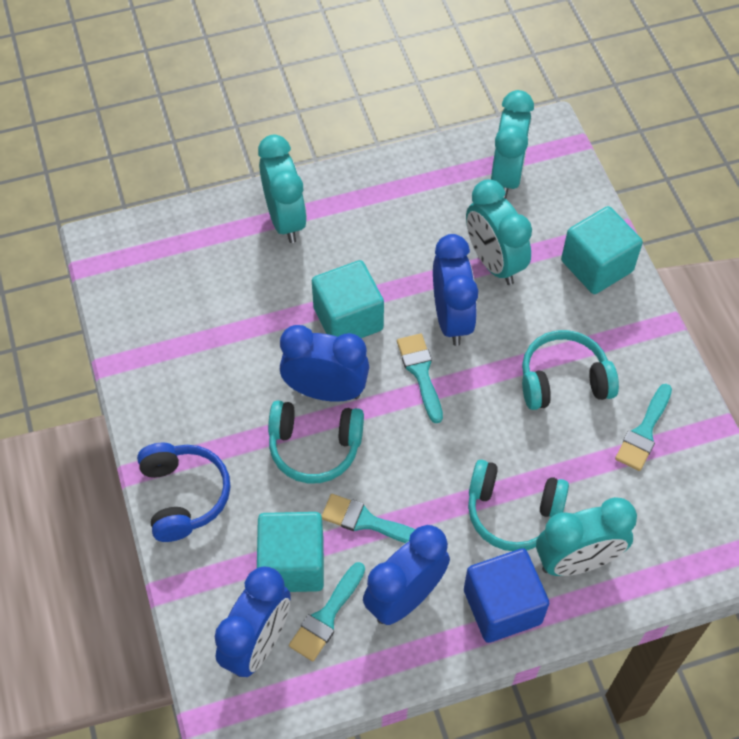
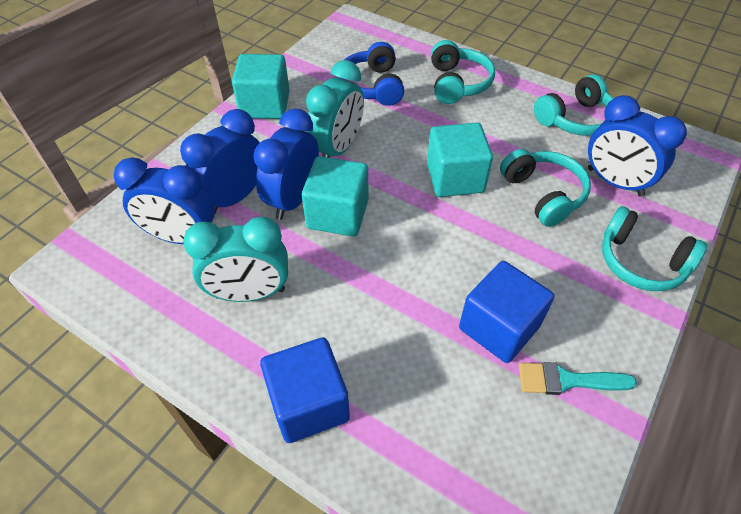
blue cube: [464,548,550,643] = 1 -> [260,337,350,443] [459,261,554,363] = 2
turquoise brush: [289,562,365,661] [322,494,416,543] [397,333,443,423] [615,384,672,471] = 4 -> [519,362,637,395] = 1
turquoise clock: [258,135,307,243] [466,179,532,285] [491,90,534,199] [536,497,637,576] = 4 -> [183,217,288,302] [306,60,364,158] = 2
turquoise headphones: [268,401,364,483] [468,460,569,551] [522,330,619,410] = 3 -> [431,40,495,104] [500,149,591,227] [534,74,614,136] [602,206,707,291] = 4

